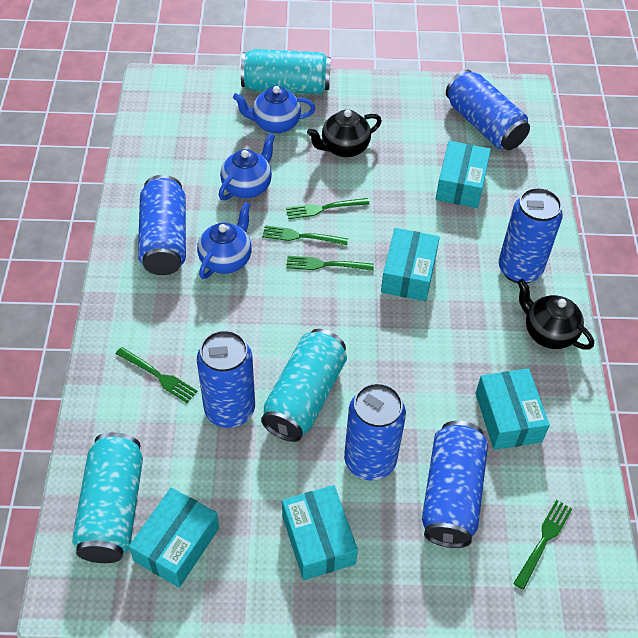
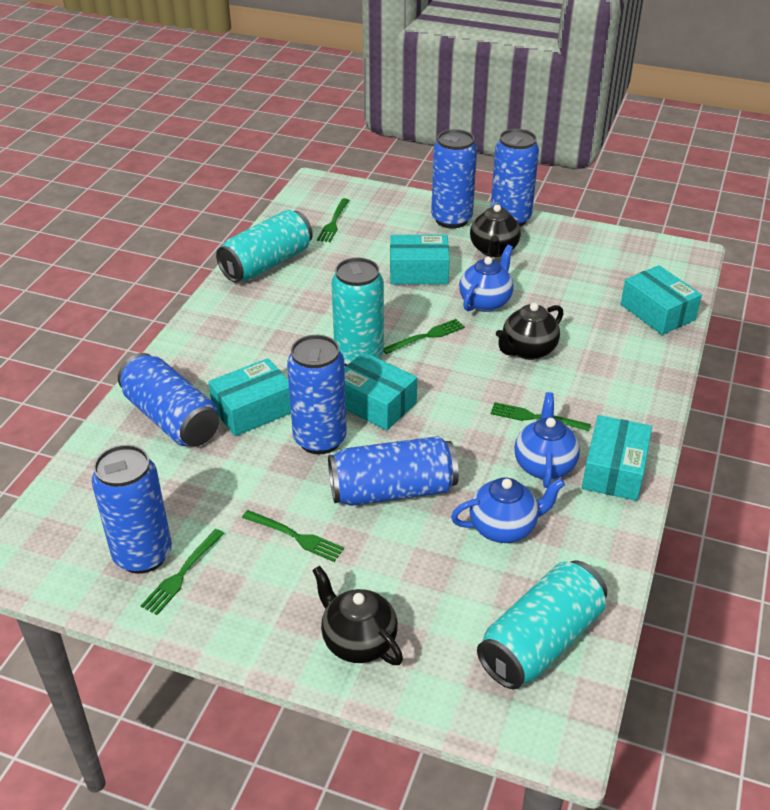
black teapot: [307,110,382,157] [517,279,594,350] = 2 -> [312,566,403,665] [470,204,521,257] [496,303,563,360] = 3

